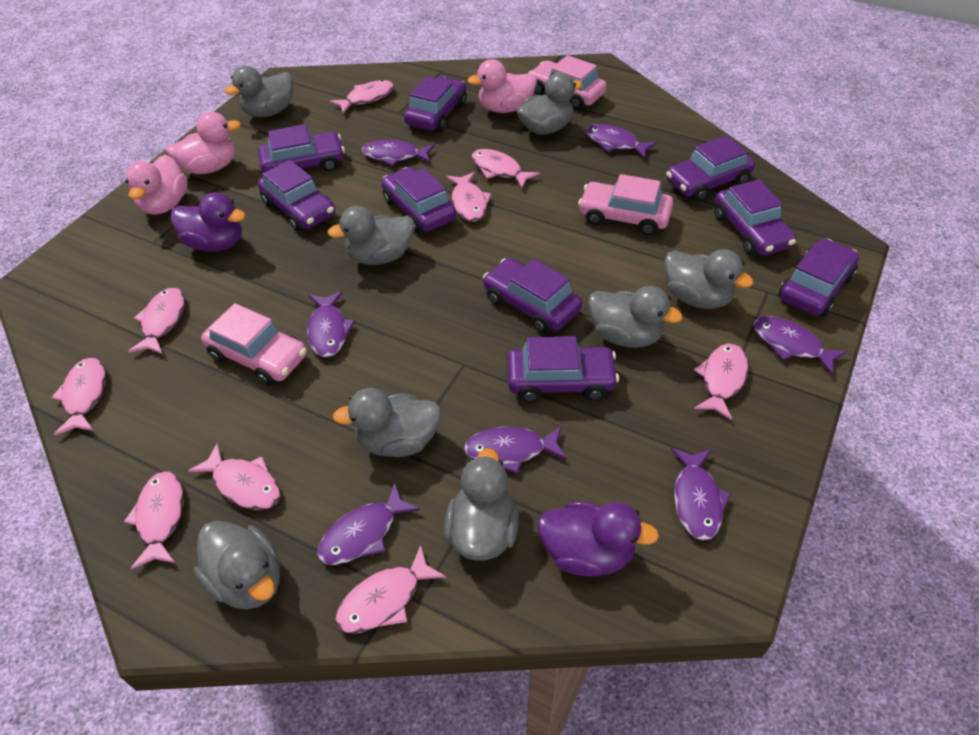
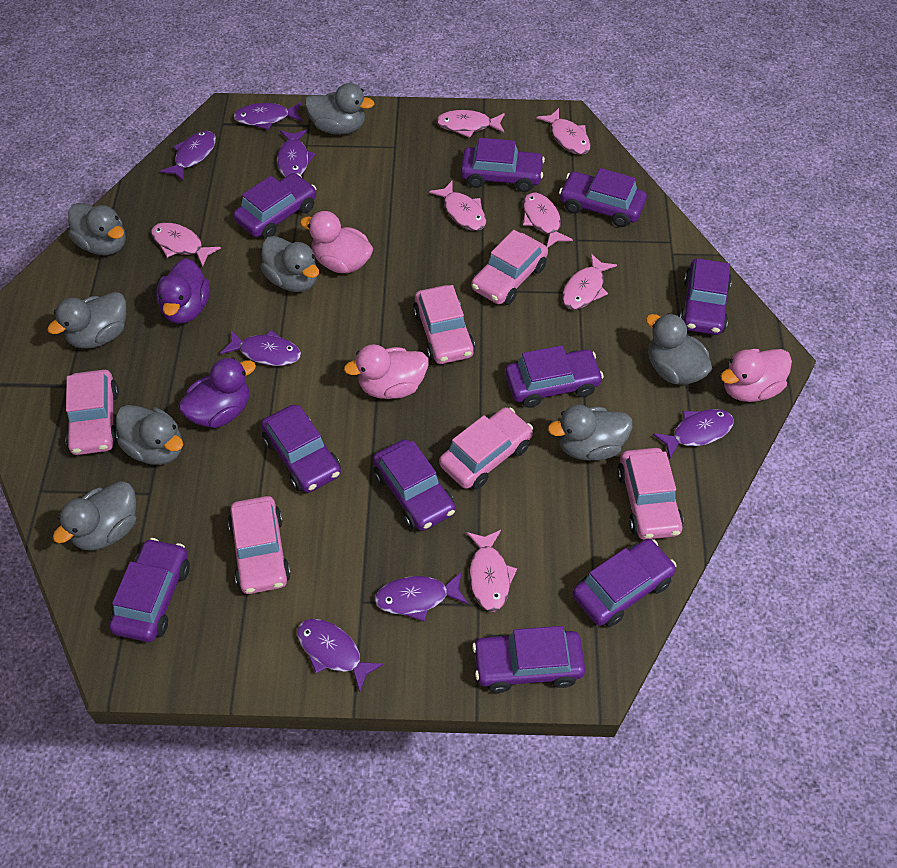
pink car: [201,303,307,386] [529,55,607,110] [578,174,673,235] = 3 -> [65,370,119,455] [228,496,291,594] [413,285,475,364] [439,407,533,490] [471,230,548,305] [617,448,684,540] = 6
pink fish: [51,358,106,436] [124,471,184,570] [128,287,185,354] [188,443,280,510] [330,80,394,114] [335,545,446,634] [446,172,492,222] [471,149,540,188] [694,344,748,420] = 9 -> [151,222,221,267] [429,180,487,231] [436,110,505,138] [467,530,517,612] [523,192,573,248] [537,108,591,155] [562,254,617,310] = 7
purple car: [258,124,345,173] [258,160,335,232] [381,167,456,233] [404,76,467,132] [483,258,582,334] [507,336,619,402] [666,135,755,202] [714,180,796,256] [778,238,859,317] = 9 -> [109,538,190,642] [233,173,316,239] [261,405,341,493] [373,439,456,531] [461,138,545,192] [472,626,585,693] [505,345,604,408] [559,168,647,227] [572,539,677,627] [679,258,732,335] = 10

